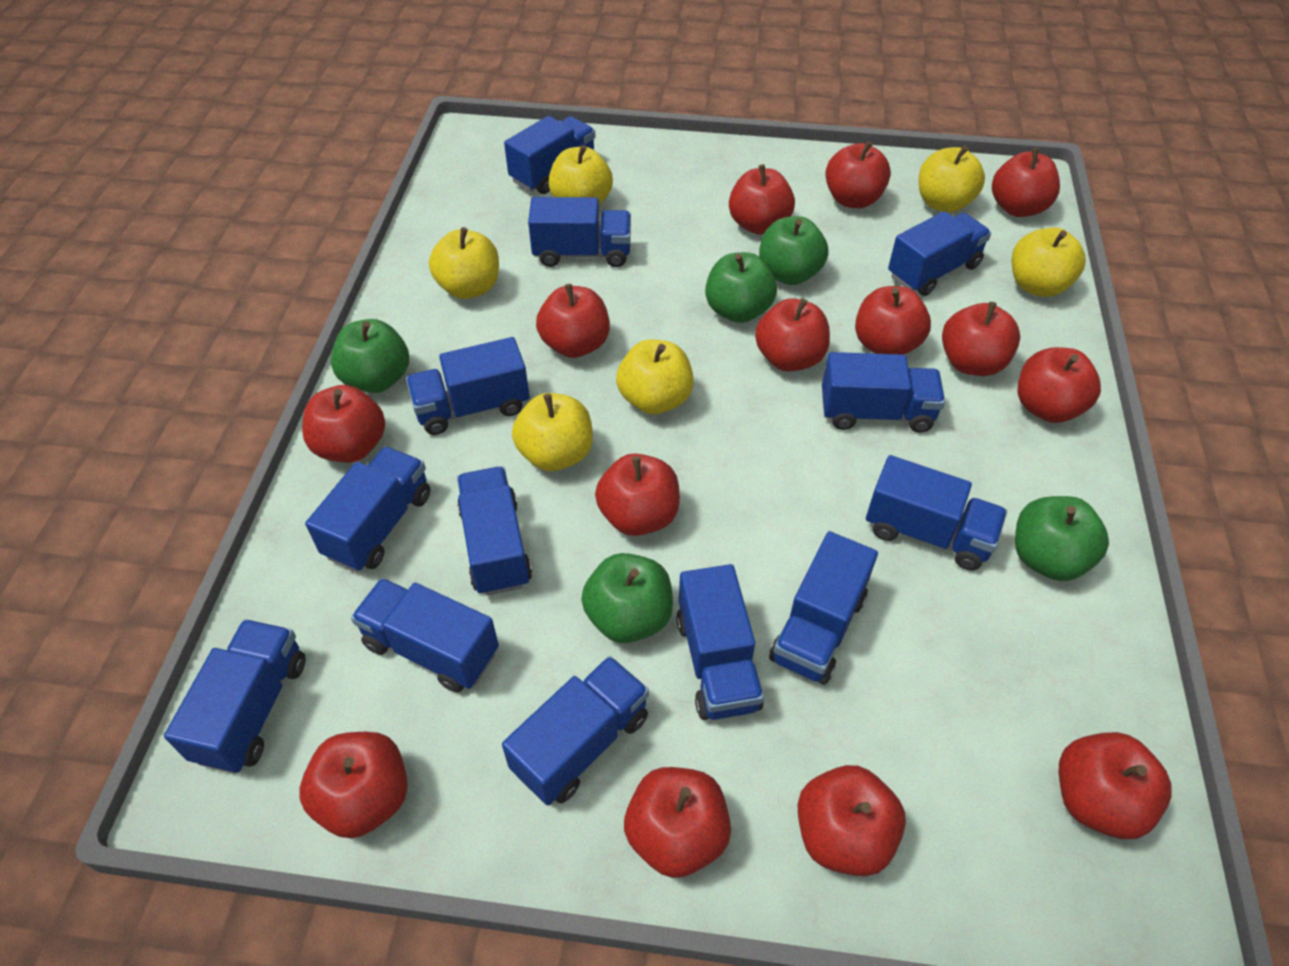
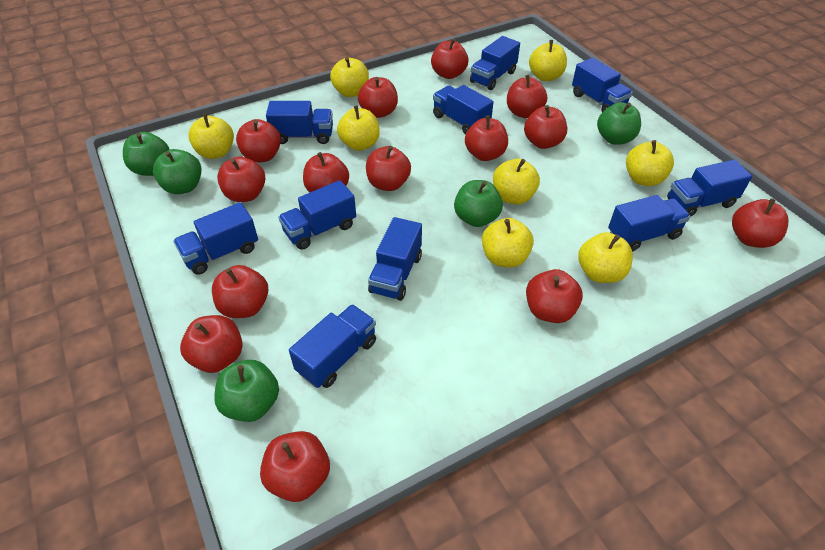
blue truck: [164,619,306,773] [305,447,430,572] [351,578,499,693] [406,337,530,435] [457,467,532,596] [502,656,649,805] [504,116,595,194] [528,197,631,267] [676,564,764,720] [769,531,878,684] [822,352,945,433] [866,455,1007,570] [888,211,991,296] = 13 -> [173,202,258,274] [266,101,333,144] [278,180,356,250] [289,304,376,388] [368,217,422,301] [433,85,493,135] [470,36,520,90] [572,58,633,112] [608,195,690,251] [667,160,752,217] = 10
yellow apple: [429,227,499,299] [512,393,593,471] [549,145,613,204] [616,339,694,415] [919,145,985,213] [1012,228,1086,297] = 6 -> [188,113,234,159] [330,57,369,97] [337,106,380,151] [482,218,534,268] [493,159,540,204] [529,40,567,81] [578,232,633,283] [626,140,674,186] = 8

